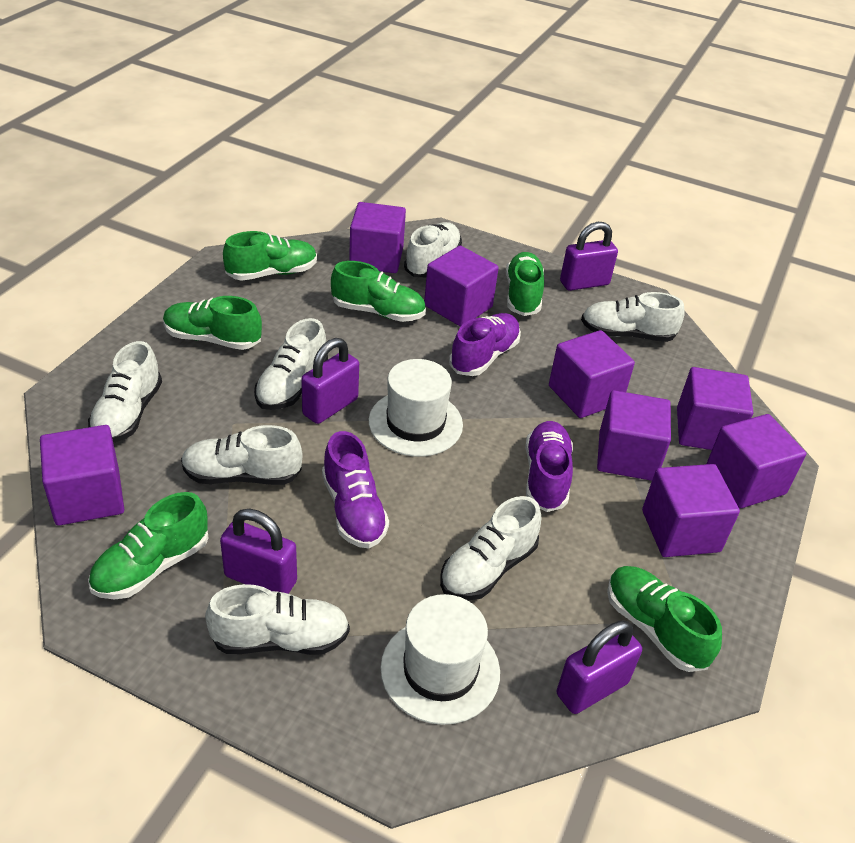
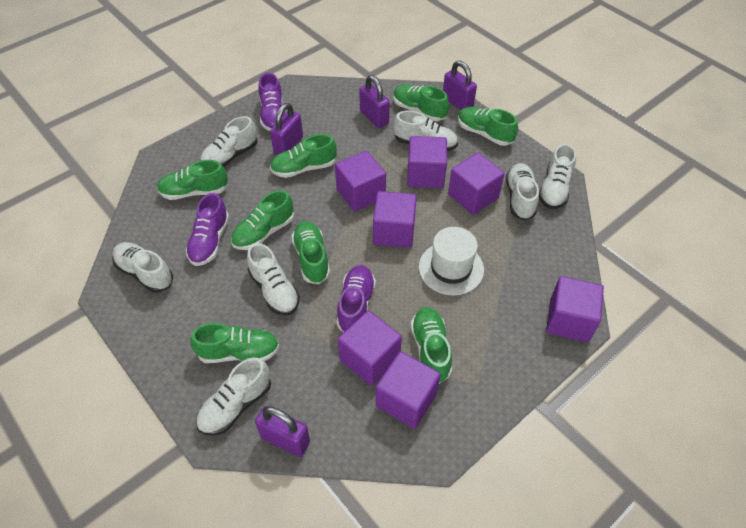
green shoe: [88,492,209,600] [163,296,262,350] [223,231,317,281] [331,261,426,322] [506,252,544,316] [607,566,722,672] = 6 -> [157,160,228,200] [190,323,279,363] [231,190,294,250] [270,134,337,178] [291,221,330,284] [393,85,449,121] [411,307,452,384] [458,107,518,146] = 8
purple cube: [40,425,124,526] [349,202,406,273] [424,246,499,327] [549,330,635,418] [597,390,671,481] [642,464,740,557] [677,367,753,450] [707,414,806,508] = 8 -> [335,151,386,212] [338,310,402,386] [373,191,417,248] [376,351,441,429] [407,136,447,188] [448,152,505,215] [546,276,604,342] = 7
white hat: [369,359,463,457] [381,594,500,725] = 2 -> [419,227,484,295] = 1

